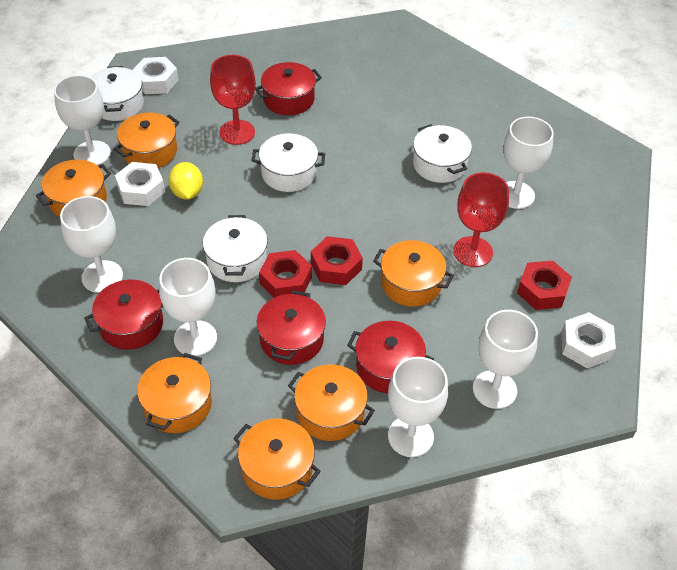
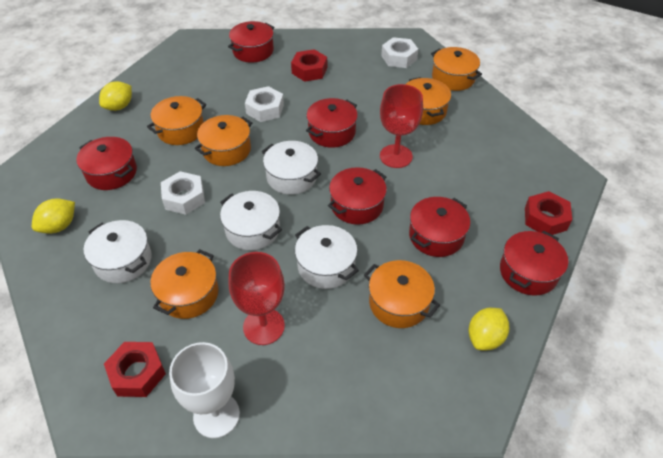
red pot: [84,280,163,350] [255,62,322,115] [257,290,326,365] [347,321,434,393] = 4 -> [76,137,137,190] [228,21,274,63] [306,98,358,148] [328,167,387,225] [409,197,470,257] [500,231,568,295] = 6
white goblet: [54,75,111,165] [60,196,123,293] [159,258,217,356] [388,357,448,457] [473,310,538,409] [504,117,554,209] = 6 -> [169,342,240,438] = 1
yellow lemon: [168,162,203,200] = 1 -> [32,198,75,234] [99,81,132,111] [469,308,509,350] = 3

